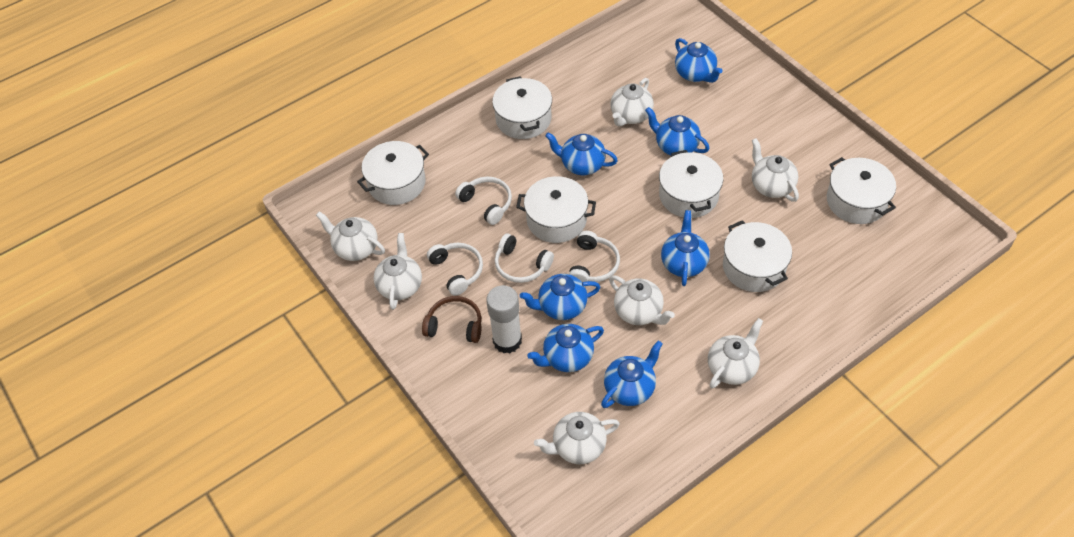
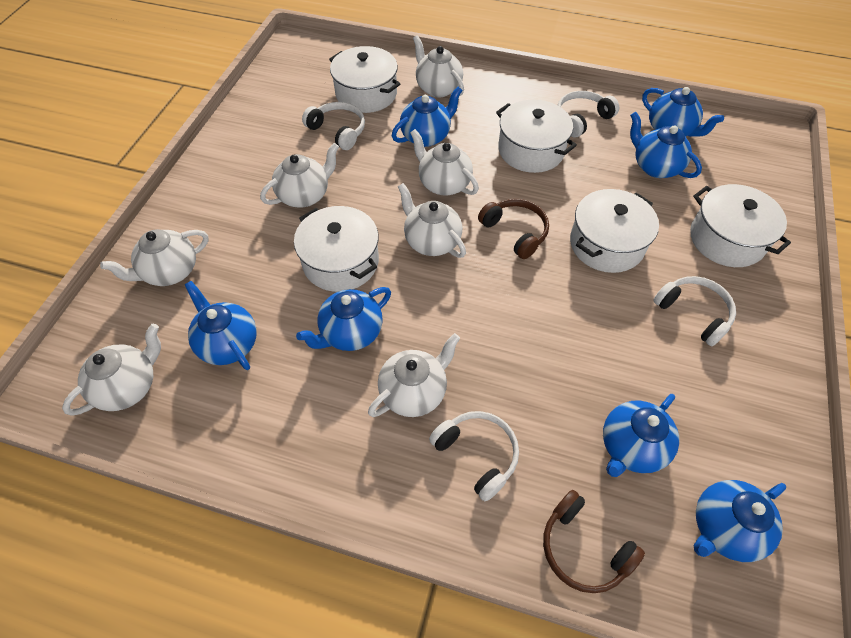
brown headphones: [422,296,481,343] = 1 -> [478,199,549,259] [543,490,645,593] = 2
white glue stick: [486,285,522,353] = 1 -> none = 0
white pot: [357,141,429,205] [492,76,552,139] [516,176,596,243] [659,150,723,218] [723,220,792,292] [827,157,896,224] = 6 -> [294,206,379,292] [329,46,400,113] [496,100,577,173] [570,189,659,273] [690,184,791,267] = 5

